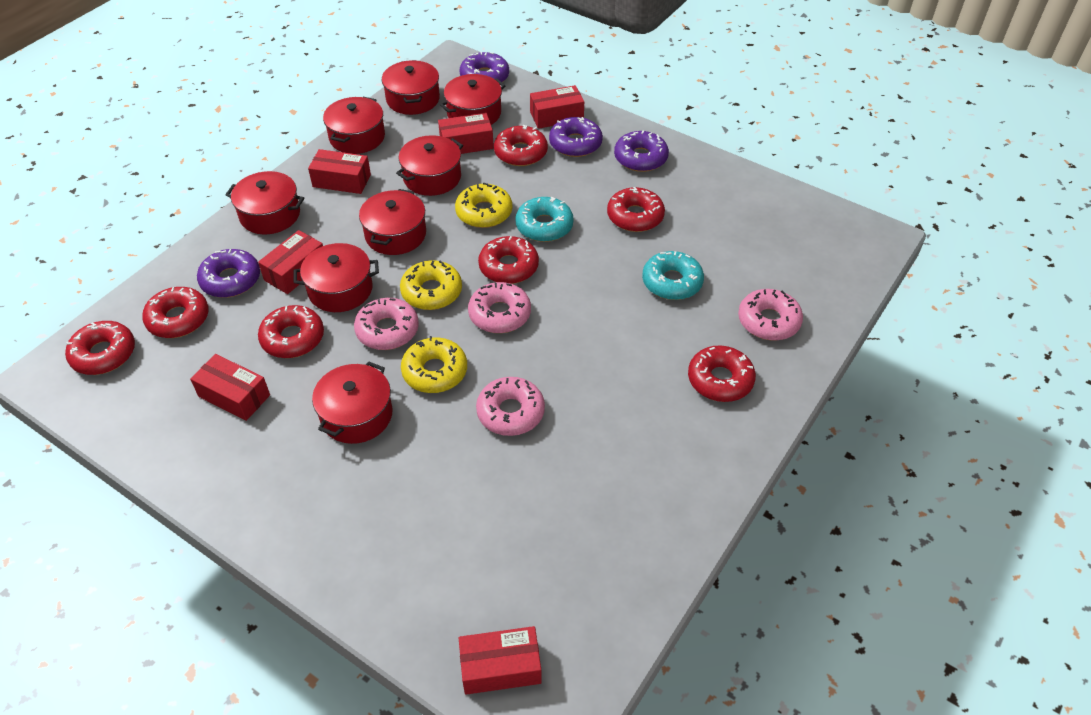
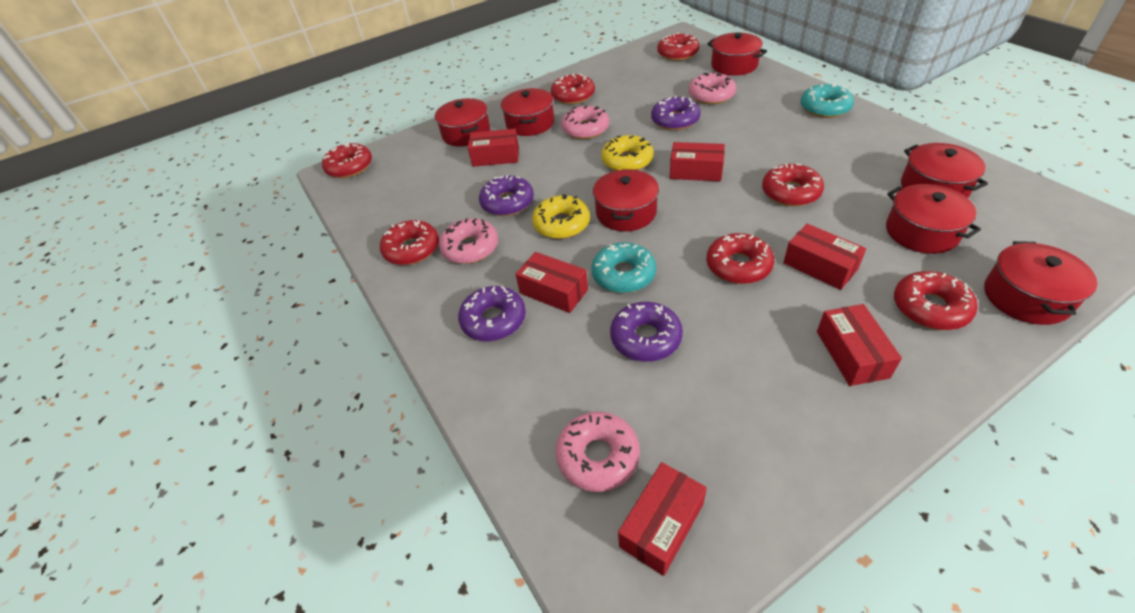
red pot: [226,171,304,234] [294,243,379,312] [312,361,393,444] [323,96,385,154] [359,189,426,255] [382,60,440,115] [396,135,463,196] [440,74,506,125] = 8 -> [435,98,490,147] [501,88,554,136] [593,169,659,231] [707,33,767,76] [886,184,981,254] [901,143,988,198] [985,241,1098,325] = 7
yellow donut: [400,260,462,310] [401,336,467,393] [455,183,512,228] = 3 -> [532,194,590,239] [601,135,654,171] = 2

